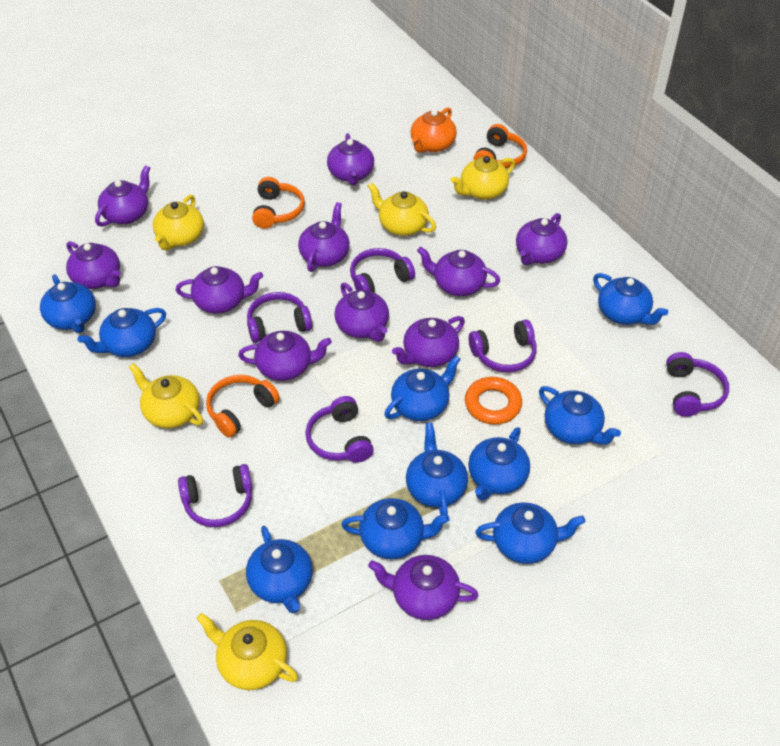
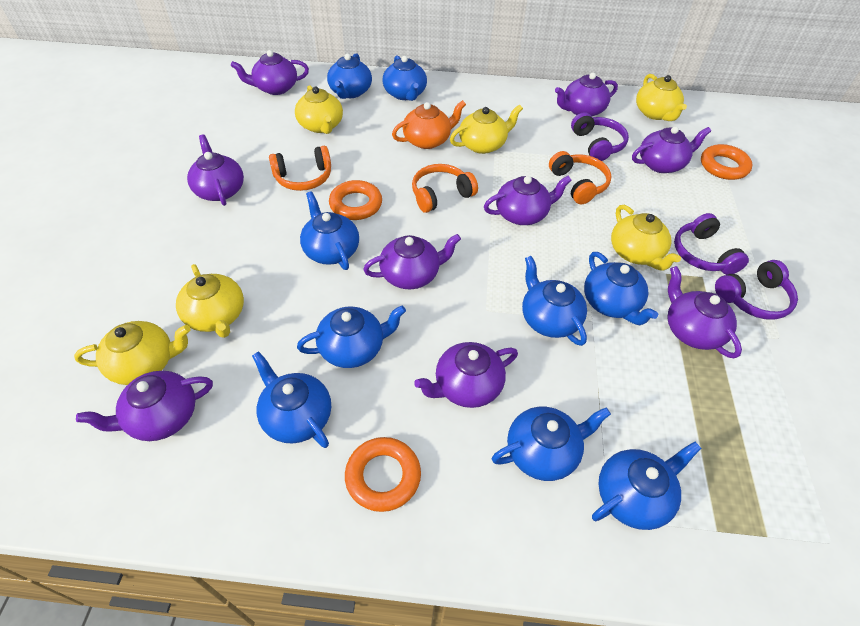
blue teapot: [40,274,96,333] [78,308,166,357] [246,526,313,613] [341,498,449,559] [385,355,461,421] [406,423,468,515] [468,427,530,501] [475,502,586,564] [539,386,621,445] [593,273,668,325] = 10 -> [252,351,331,448] [297,305,406,368] [300,191,359,270] [327,53,372,99] [382,56,427,101] [492,407,611,481] [522,256,587,346] [584,252,658,325] [592,442,702,530] = 9
orange ring: [465,377,522,425] = 1 -> [329,180,382,220] [345,437,421,512] [701,144,753,180] = 3
purple headphones: [178,464,253,527] [247,292,312,343] [305,396,374,463] [350,248,415,293] [469,320,537,372] [666,352,729,417] = 6 -> [571,112,629,161] [674,213,749,275] [715,260,798,320] = 3
purple teapot: [66,241,121,289] [95,165,150,227] [176,266,263,314] [238,331,332,381] [298,202,350,272] [327,133,374,186] [334,283,389,342] [368,555,478,620] [392,316,465,367] [417,247,500,296] [516,213,567,265] = 11 -> [76,371,213,441] [187,134,244,206] [231,50,309,95] [363,234,461,289] [414,342,518,408] [484,175,572,225] [555,73,618,116] [632,126,711,173] [668,266,742,359] = 9
yellow teapot: [129,363,203,428] [153,195,204,250] [196,613,298,690] [368,182,436,236] [451,156,515,200] = 5 -> [74,321,191,385] [176,264,244,338] [295,85,343,134] [450,104,523,154] [611,205,681,271] [636,74,687,121] = 6

